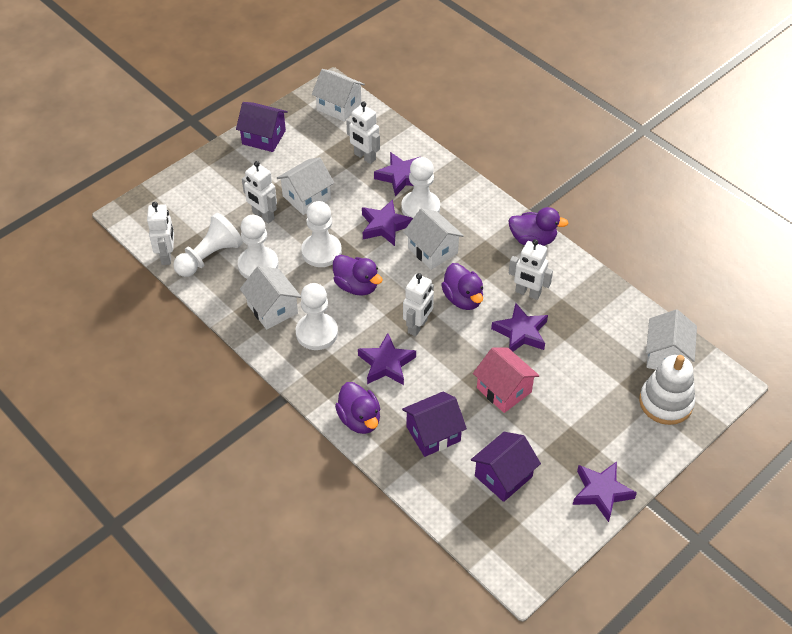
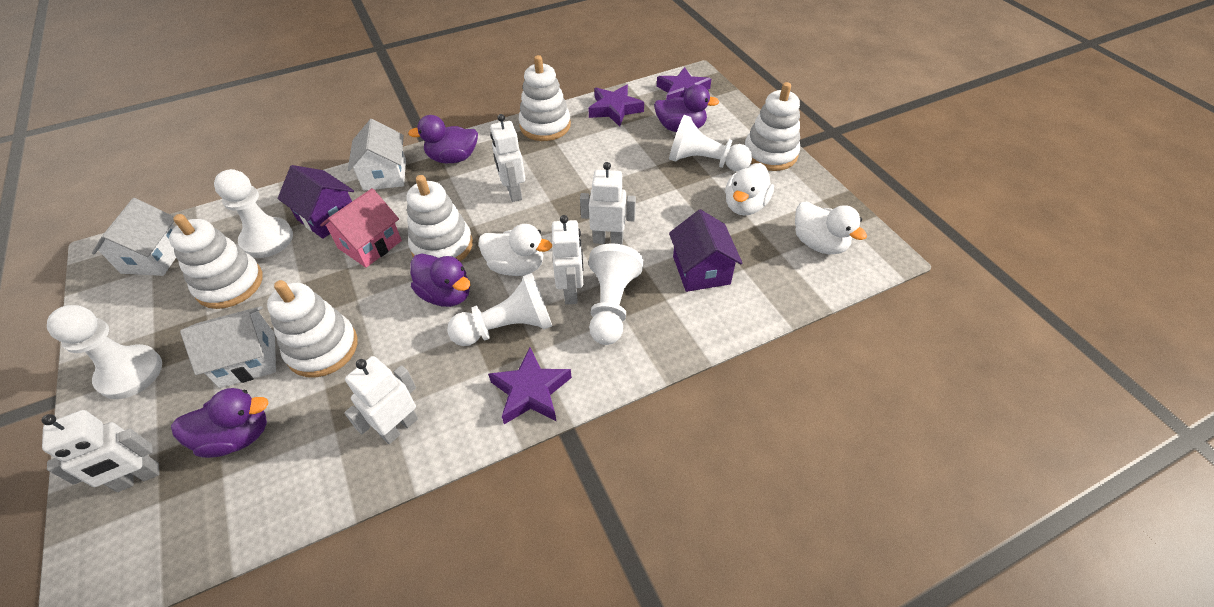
purple house: [236,102,288,152] [402,391,467,457] [471,432,541,502] = 3 -> [277,165,354,239] [669,209,743,292] = 2
purple star: [358,333,416,385] [362,199,413,246] [374,152,419,196] [491,303,548,352] [573,462,637,522] = 5 -> [488,348,572,424] [588,85,644,127] [657,67,711,100] = 3
white duck: none = 0 -> [478,224,552,276] [725,163,774,216] [795,201,867,254] = 3
white house: [240,266,301,330] [277,157,334,215] [312,69,365,122] [403,208,464,270] [646,309,697,369] = 5 -> [92,198,176,276] [180,306,276,388] [348,119,406,191] = 3
white stacking toy: [639,355,695,425] = 1 -> [169,214,263,309] [267,280,358,377] [407,175,473,262] [519,55,571,141] [745,82,800,171] = 5

